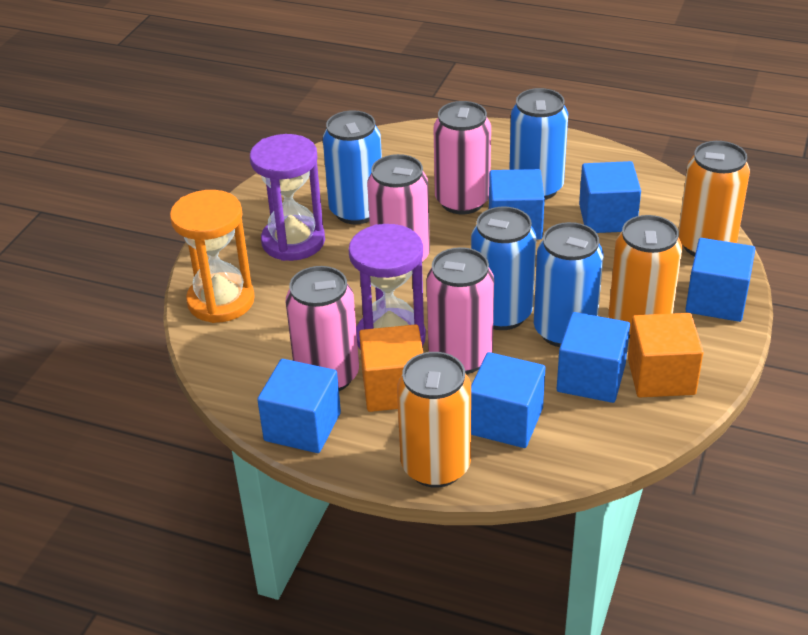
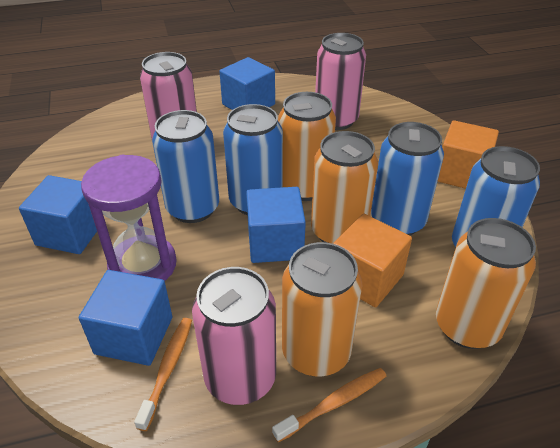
blue cube: [257,359,341,453] [471,352,545,448] [489,169,545,240] [557,312,630,403] [579,161,641,233] [685,238,755,322] = 6 -> [19,175,97,254] [79,270,172,366] [219,57,275,110] [246,187,306,263] = 4
orange can: [397,352,471,488] [608,215,682,338] [678,141,750,257] = 3 -> [278,92,336,201] [282,242,362,377] [311,131,378,244] [436,218,536,349] = 4
orange hourglass: [170,190,255,323] = 1 -> none = 0
orange toothbrush: none = 0 -> [134,318,192,431] [272,368,386,442] = 2
pink can: [286,266,359,391] [367,154,430,262] [427,247,494,374] [433,101,491,214] = 4 -> [140,52,197,138] [192,267,276,405] [315,33,366,130] = 3
purple hourglass: [250,134,325,261] [348,224,426,350] = 2 -> [81,155,177,281] = 1

